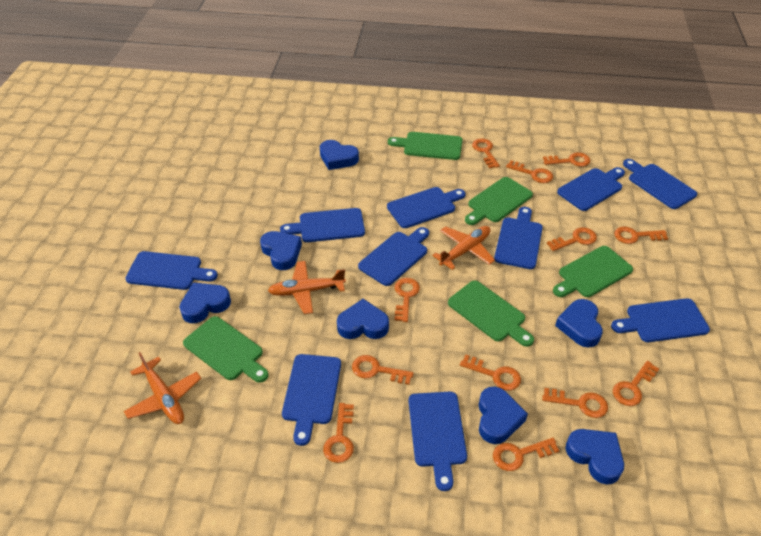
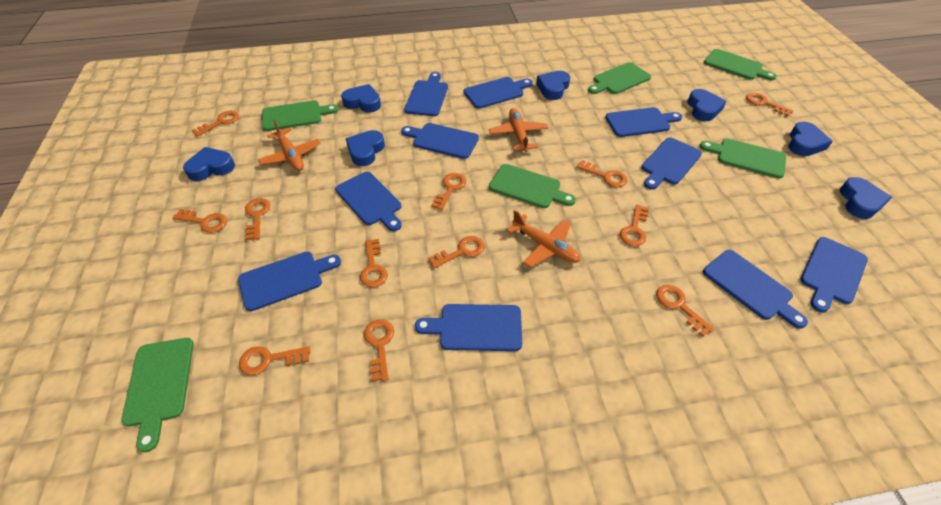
green cutting board: [183,316,269,383] [388,132,462,160] [448,281,534,347] [465,177,533,225] [553,246,633,297] = 5 -> [121,338,194,452] [262,100,339,131] [489,164,576,208] [588,62,651,94] [700,138,786,178] [704,49,776,80] = 6

